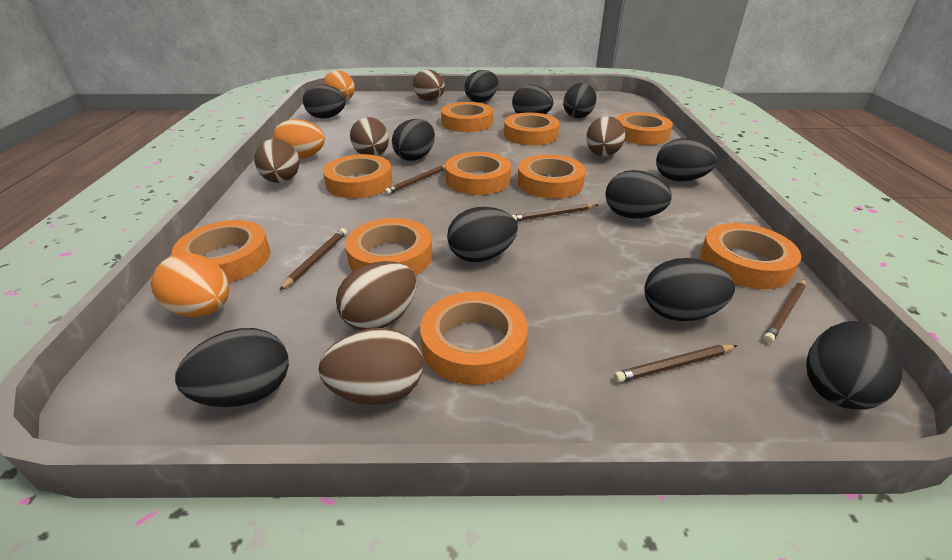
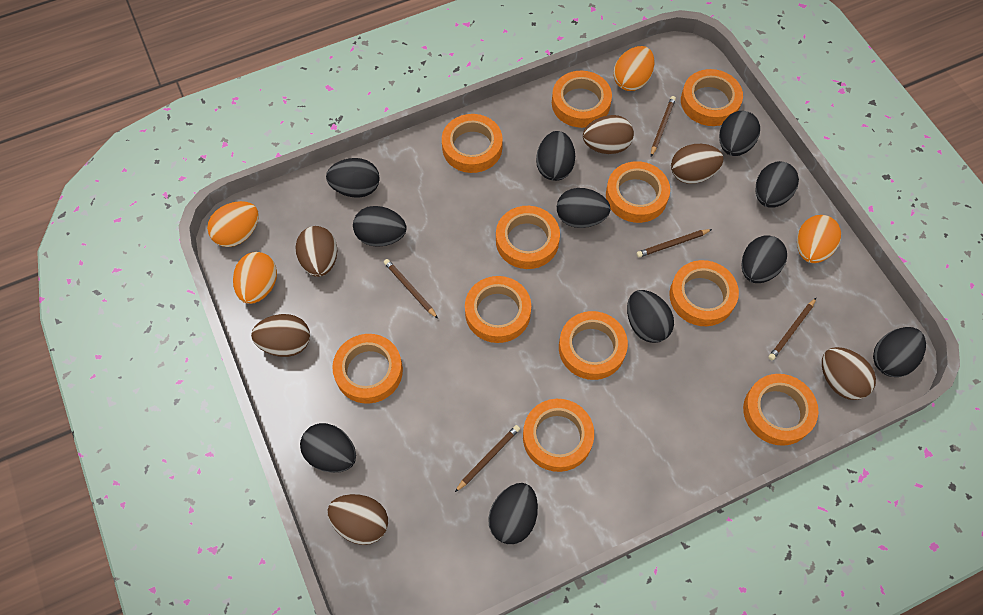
orange egg: [151,253,229,317] [273,119,325,159] [323,70,355,101] = 3 -> [207,201,259,247] [233,252,277,304] [613,46,654,91] [797,215,841,263] = 4
orange tape: [172,220,270,282] [323,154,393,198] [345,218,433,276] [420,292,528,385] [441,102,493,132] [445,152,511,195] [504,113,560,145] [517,154,586,199] [616,112,673,145] [700,223,801,289] = 10 -> [332,334,403,404] [442,114,503,173] [465,276,531,343] [496,206,560,269] [523,399,594,472] [552,71,612,128] [559,311,628,380] [606,161,670,223] [669,260,739,326] [681,69,743,126] [743,374,818,446] = 11

